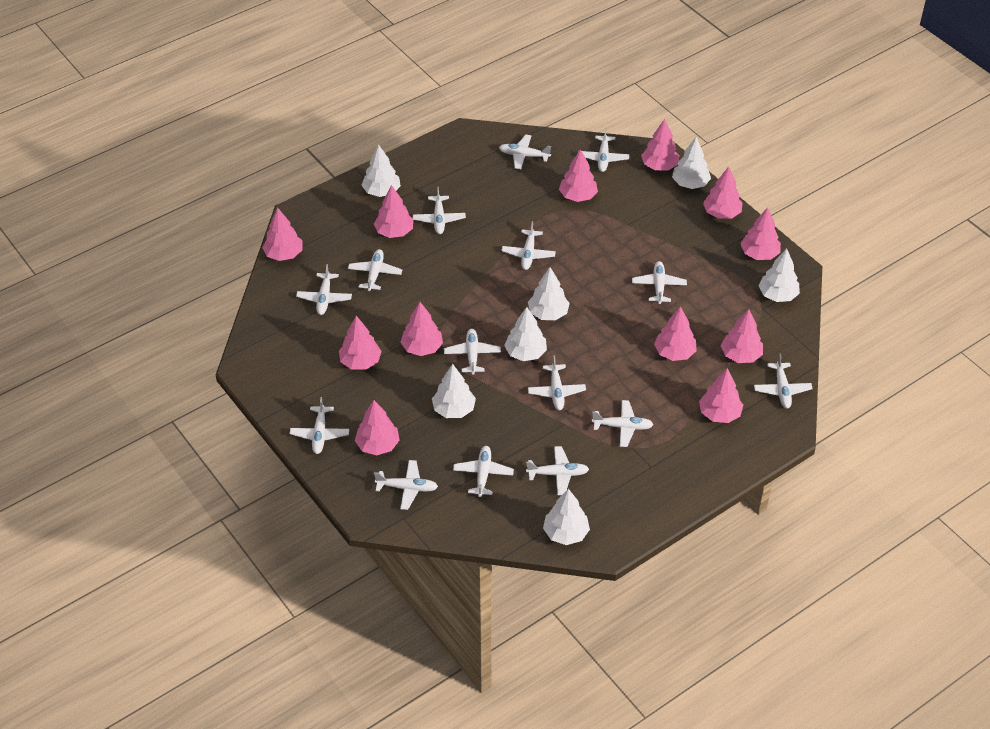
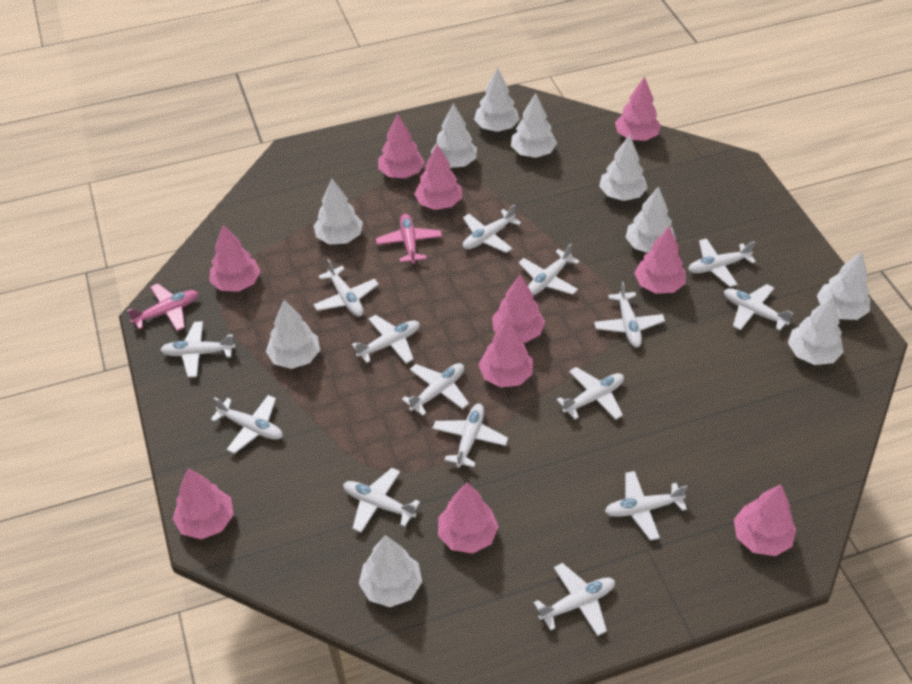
pink plane: none = 0 -> [127,284,198,331] [376,214,442,264] = 2
pink tree: [262,208,302,261] [339,316,382,369] [355,400,400,456] [374,185,413,238] [400,302,443,356] [559,149,598,202] [641,119,680,170] [654,307,697,361] [699,368,743,423] [703,167,742,219] [721,309,763,363] [741,207,781,260] = 12 -> [173,468,234,539] [209,225,260,292] [378,113,425,178] [414,144,462,210] [438,482,499,554] [479,318,533,387] [492,274,545,343] [615,76,661,141] [634,226,686,294] [734,484,796,556] = 10
white tree: [362,144,401,197] [432,364,476,418] [504,307,547,361] [528,267,570,320] [543,489,590,545] [672,137,711,189] [758,249,800,302] = 7 -> [266,300,320,369] [314,179,363,245] [359,535,422,607] [431,103,477,168] [474,67,519,132] [511,93,557,158] [599,135,648,201] [625,186,676,253] [788,296,844,365] [817,252,870,320] = 10

